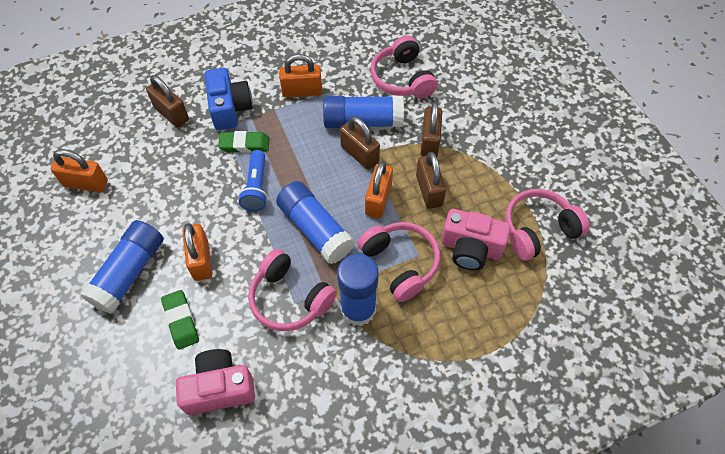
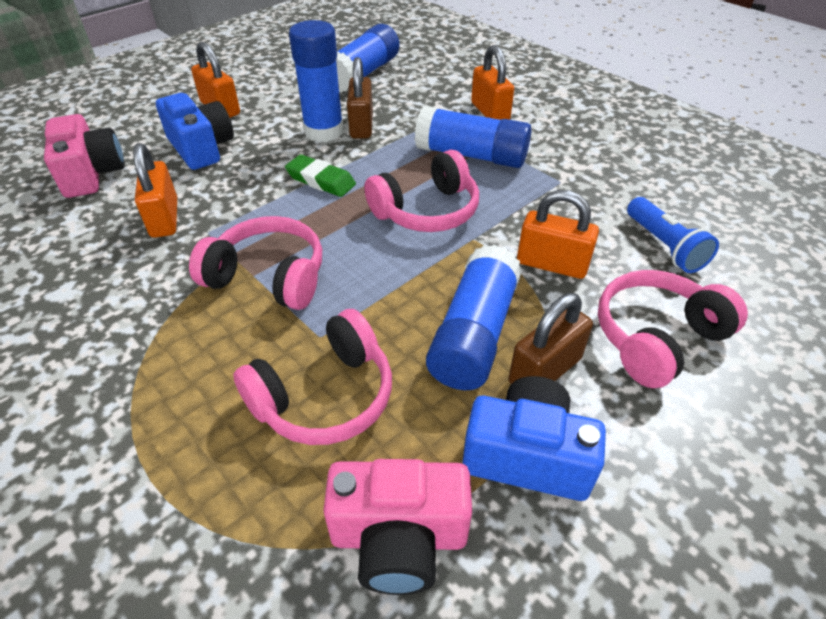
blue camera: [204,68,252,130] = 1 -> [156,93,234,170] [462,376,606,501] = 2
brown padlock: [146,75,189,128] [340,116,380,170] [416,152,446,209] [421,102,442,157] = 4 -> [347,57,373,139] [508,293,593,384] = 2
green eraser: [161,290,199,350] [218,131,269,153] = 2 -> [285,154,356,197] = 1

